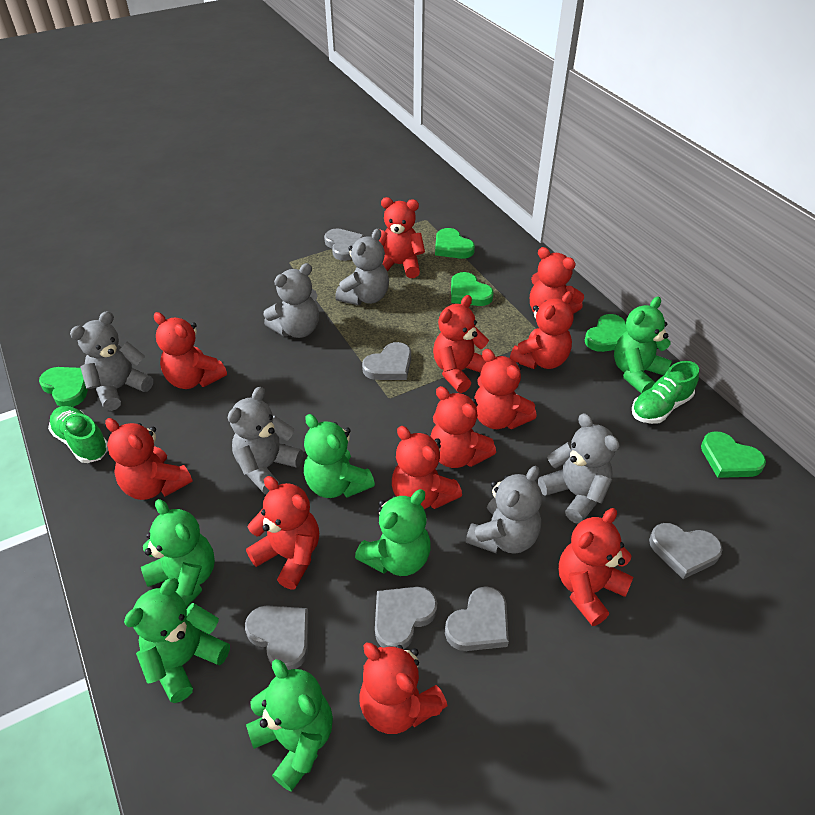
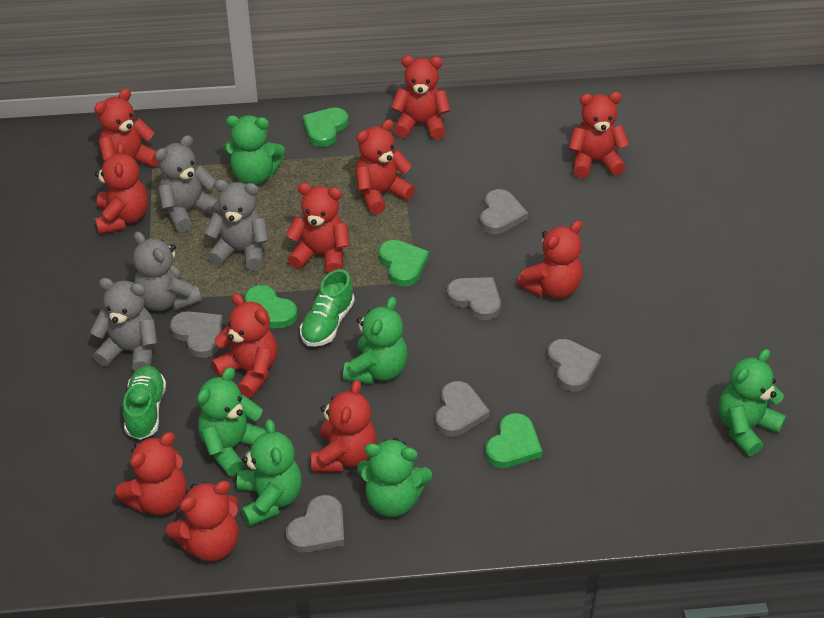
green heart: [39,367,88,407] [435,228,475,259] [451,272,494,306] [585,314,627,352] [701,431,766,478] = 5 -> [245,285,298,328] [303,107,349,147] [379,240,429,287] [485,413,542,468] = 4
grey teddy bear: [70,311,153,411] [228,387,303,494] [264,263,319,338] [335,229,389,305] [466,466,542,554] [538,413,620,523] = 6 -> [90,278,157,372] [133,231,201,311] [155,135,220,232] [205,180,269,270] = 4
red teddy bear: [105,418,193,500] [154,312,227,389] [246,476,319,590] [359,643,448,734] [379,197,425,278] [392,426,462,509] [430,386,496,468] [433,295,489,393] [474,349,537,429] [510,291,574,369] [530,247,584,314] [559,508,634,626] = 12 -> [94,89,159,167] [95,142,148,235] [116,432,187,515] [166,481,239,562] [211,293,277,398] [286,183,350,273] [311,380,377,472] [355,119,415,214] [391,56,451,140] [517,220,583,299] [569,92,630,178] = 11

